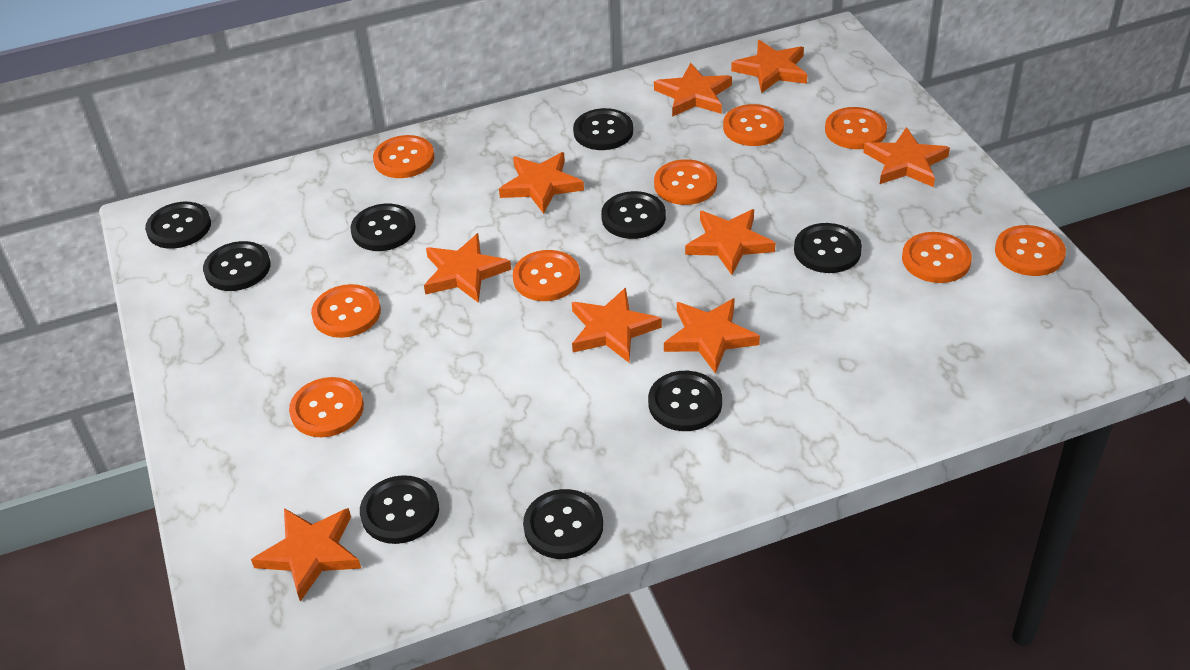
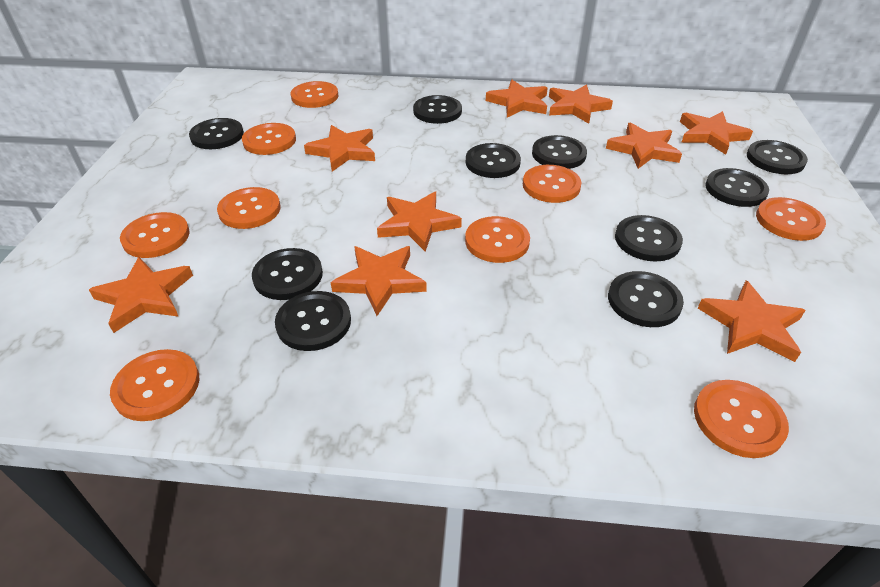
black button: [145,202,211,249] [203,241,270,291] [350,204,416,251] [360,475,439,544] [523,489,603,559] [573,108,633,150] [601,191,666,239] [648,371,722,431] [794,223,862,273] = 9 -> [189,118,244,149] [252,248,323,300] [275,291,351,351] [413,95,462,124] [466,143,521,178] [532,135,587,169] [608,271,684,327] [615,215,683,262] [706,168,769,207] [747,140,808,174] = 10

